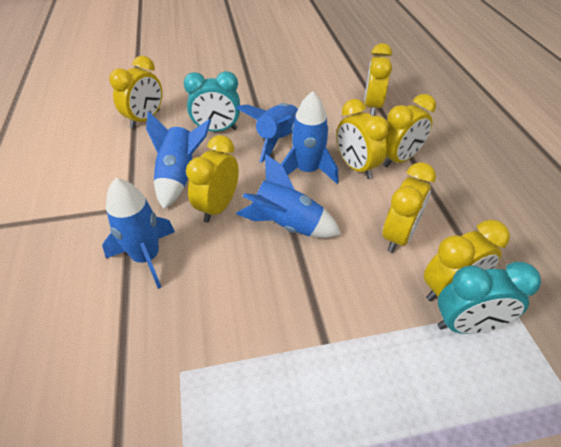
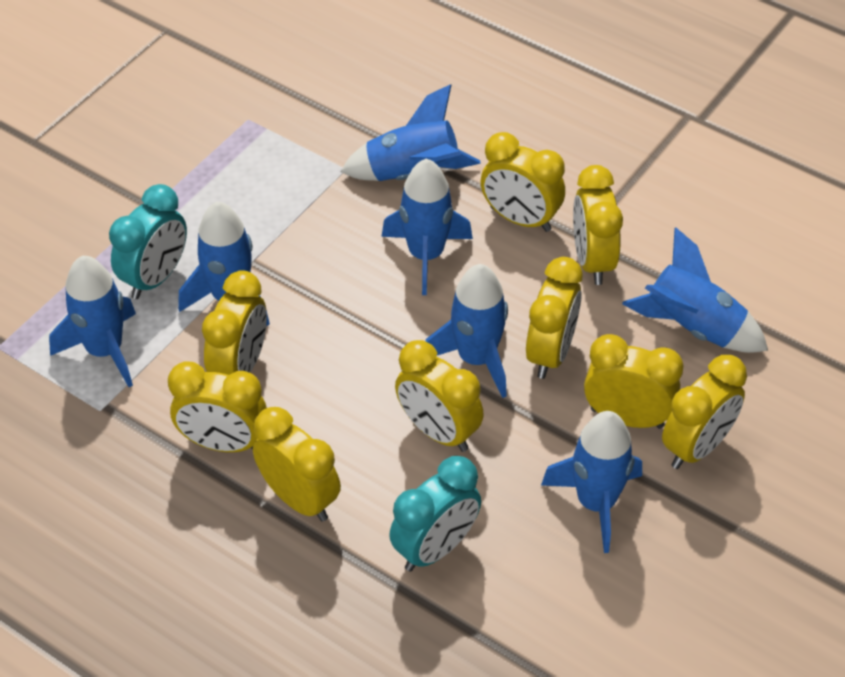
blue rocket: [102,178,175,289] [146,111,211,209] [236,103,298,163] [236,154,341,238] [281,91,339,184] = 5 -> [49,256,136,387] [178,201,270,327] [341,84,481,181] [382,158,473,295] [426,264,508,398] [541,411,642,553] [622,227,768,353] = 7
yellow clock: [109,56,162,128] [186,135,239,223] [337,99,389,179] [364,43,392,116] [383,162,436,253] [384,94,436,167] [424,220,510,301] = 7 -> [168,361,267,452] [202,270,267,375] [253,407,341,522] [395,340,484,452] [481,132,565,232] [526,257,582,379] [573,165,623,285] [584,334,683,429] [662,355,747,469] = 9

